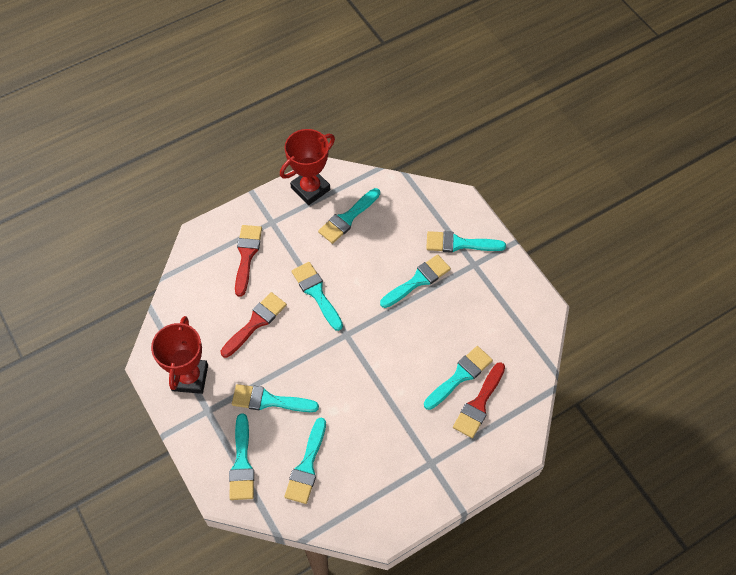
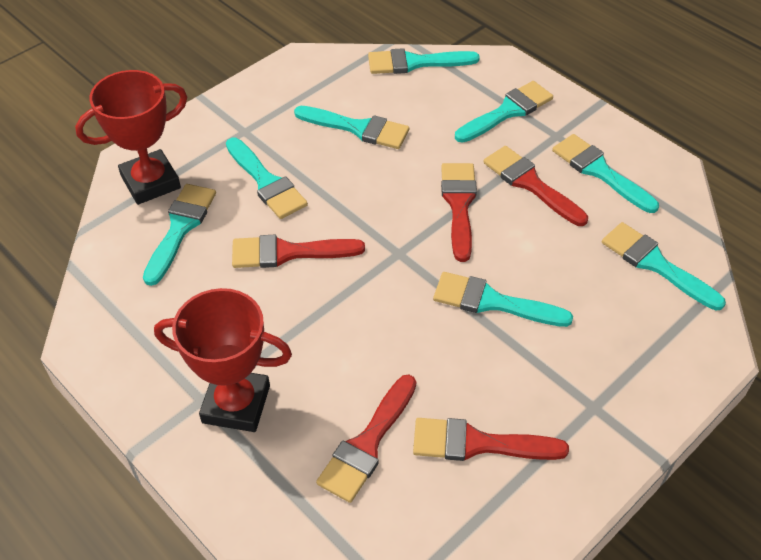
red brush: [220,292,287,358] [235,225,262,297] [453,362,505,438] = 3 -> [232,235,365,268] [316,375,416,503] [413,418,569,461] [441,163,477,262] [484,146,588,226] = 5

